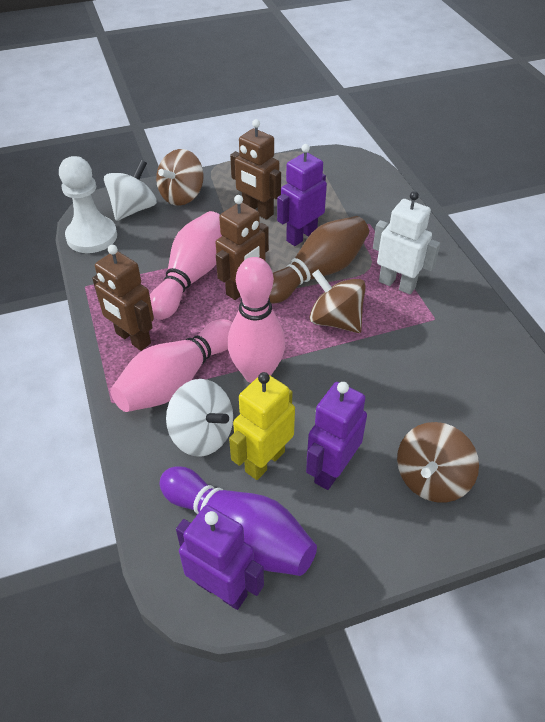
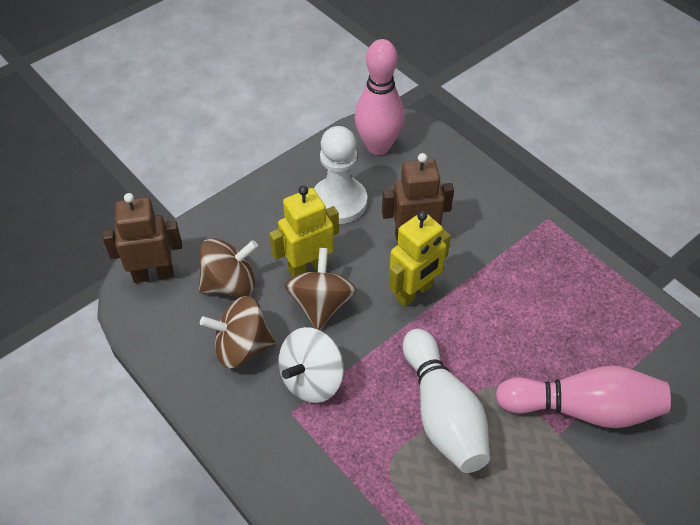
brown bowling pin: [269,216,369,303] = 1 -> none = 0
brown robot: [92,245,154,351] [215,195,269,300] [230,119,281,220] = 3 -> [102,193,182,283] [382,153,454,244] = 2
pink bowling pin: [110,319,233,412] [150,211,222,320] [227,257,285,383] = 3 -> [354,39,405,155] [495,366,671,428] = 2
purple bowling pin: [160,466,317,576] = 1 -> none = 0
purple robot: [176,505,264,610] [277,144,327,246] [306,382,367,490] = 3 -> none = 0
white bowling pin: none = 0 -> [403,329,490,473] = 1
white robot: [373,191,440,294] = 1 -> none = 0
white spinning top: [104,160,157,221] [166,379,233,457] = 2 -> [278,327,344,403] = 1
yellow robot: [229,372,295,480] = 1 -> [269,186,339,277] [389,211,451,307] = 2

